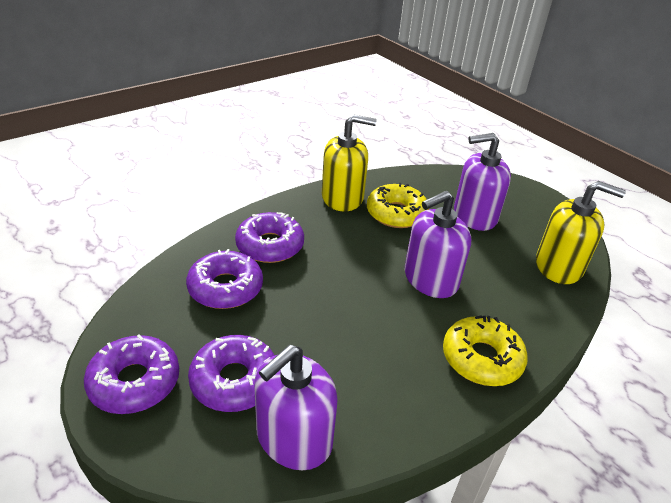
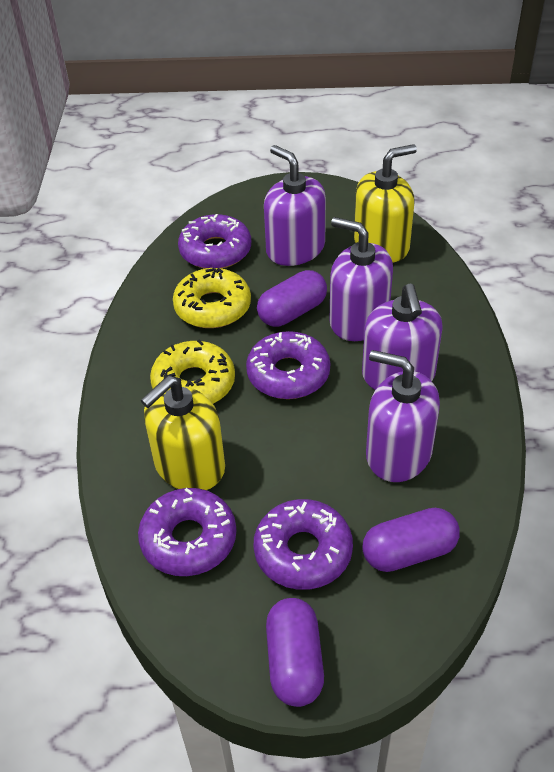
purple capsule: none = 0 -> [257,270,327,327] [266,598,324,707] [362,508,460,572] = 3
purple soap dispenser: [254,345,338,470] [405,191,471,298] [454,133,511,231] = 3 -> [264,145,326,266] [329,217,393,341] [362,284,443,390] [366,350,440,482] = 4

